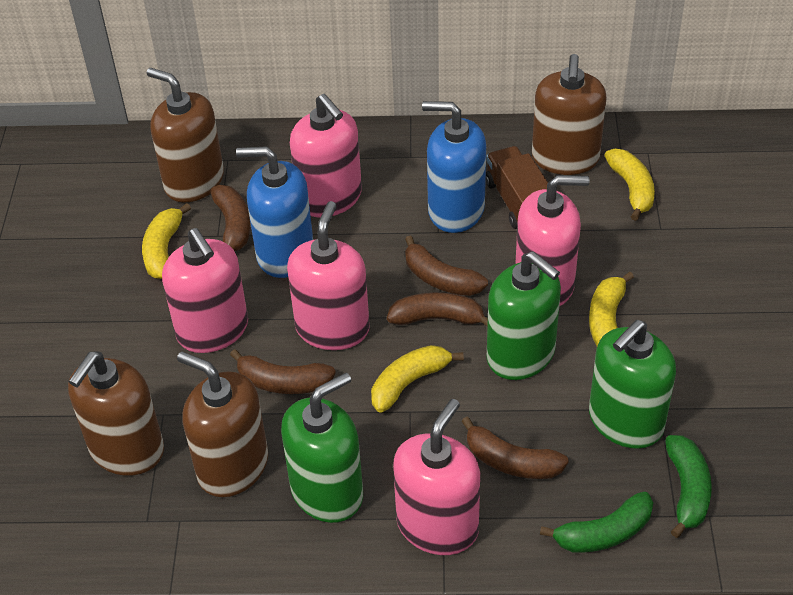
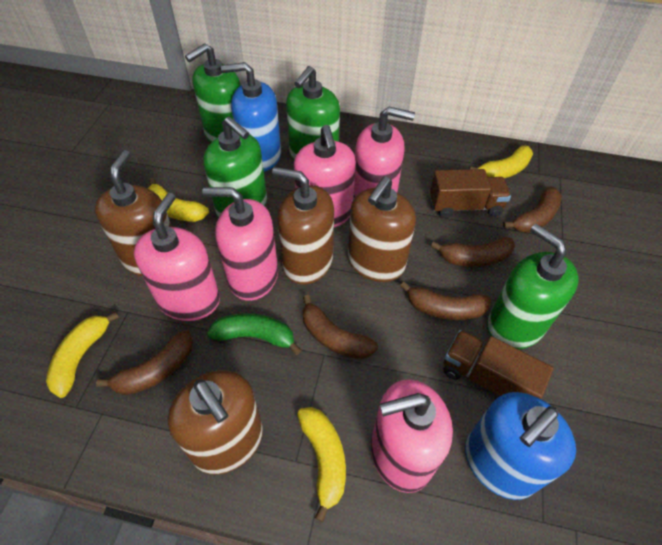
brown truck: [486,146,548,229] = 1 -> [430,169,511,218] [444,330,553,399] = 2
green banana: [540,492,653,552] [665,435,712,538] = 2 -> [207,313,301,355] = 1
green soap dispenser: [281,373,363,523] [486,251,561,380] [589,320,676,449] = 3 -> [185,43,241,143] [203,117,267,218] [286,66,340,161] [487,224,578,349] = 4

